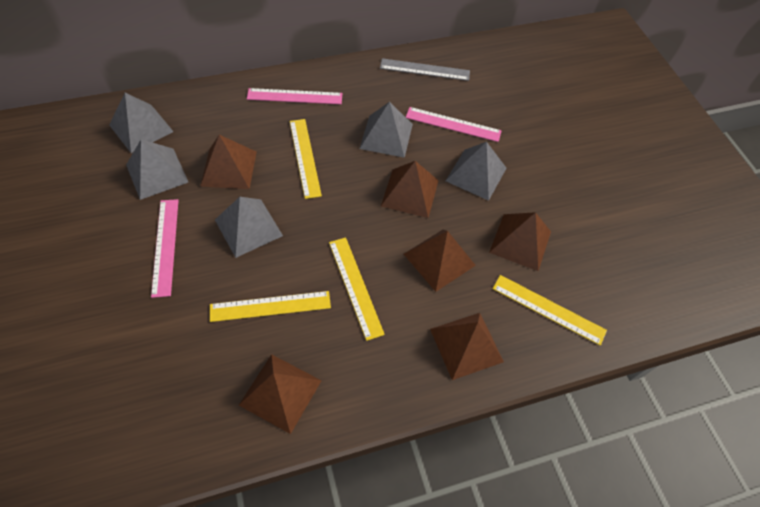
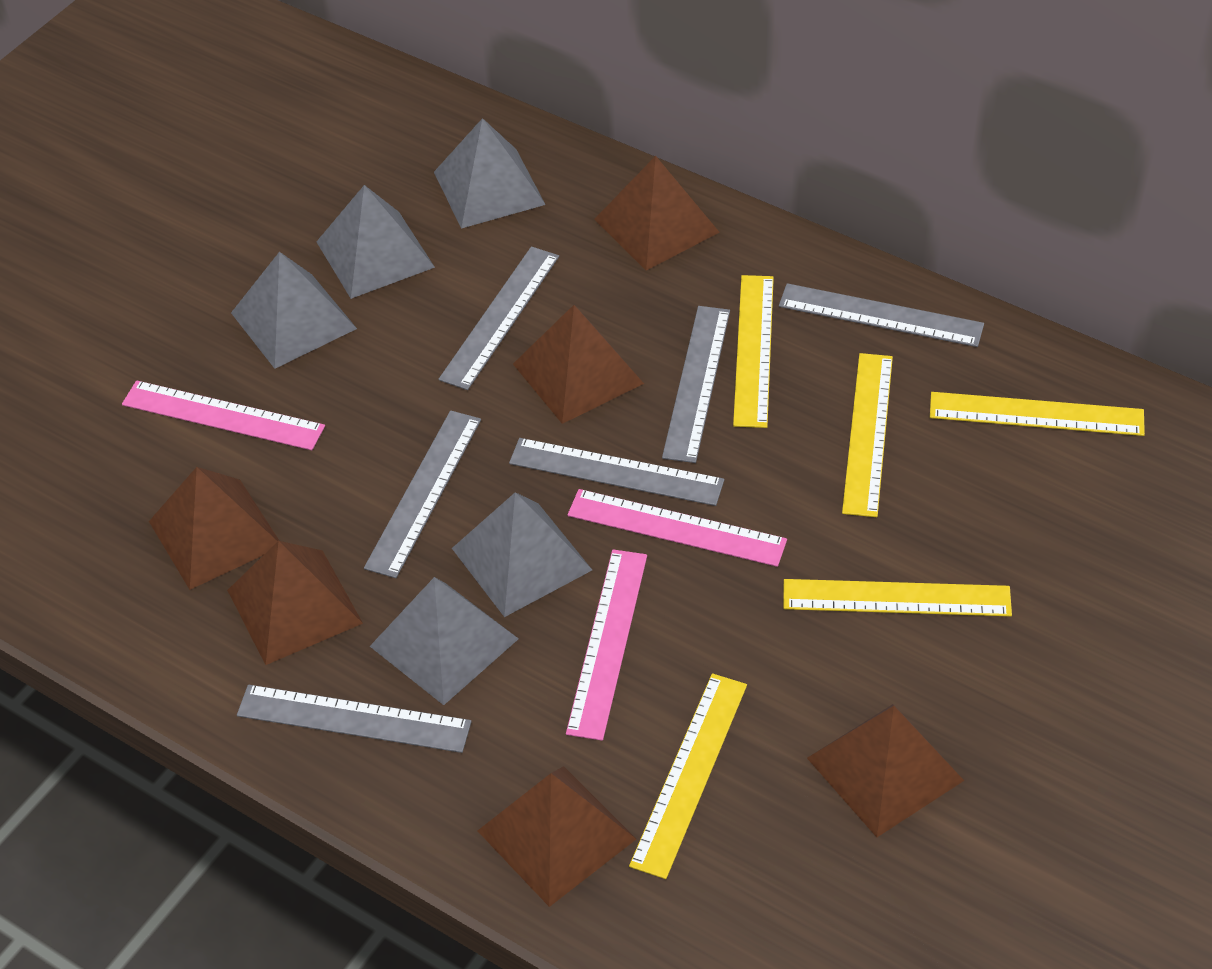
grey ruler: [380,58,470,81] = 1 -> [237,685,472,753] [364,410,481,578] [439,247,559,390] [509,438,724,506] [662,306,730,463] [779,283,984,347] = 6
yellow ruler: [210,291,331,322] [290,119,322,199] [329,237,385,341] [493,275,607,346] = 4 -> [629,673,747,879] [733,275,774,428] [783,579,1012,616] [842,353,893,517] [930,392,1145,436] = 5

